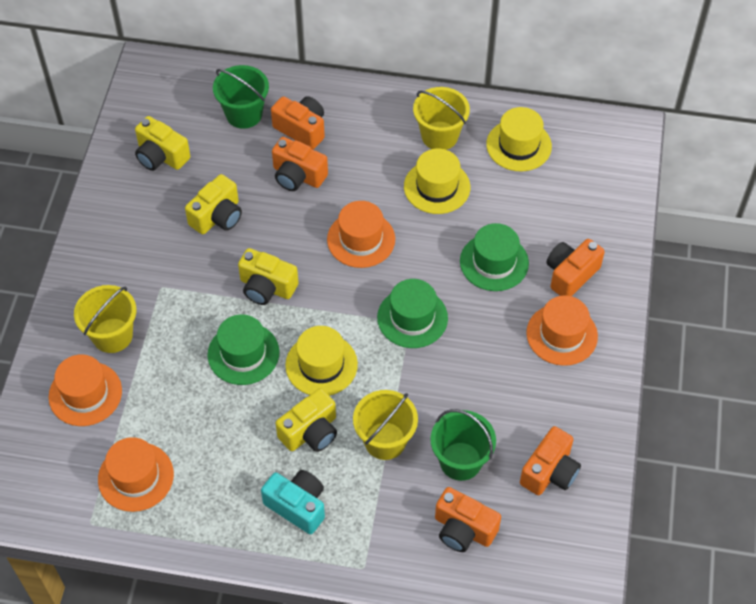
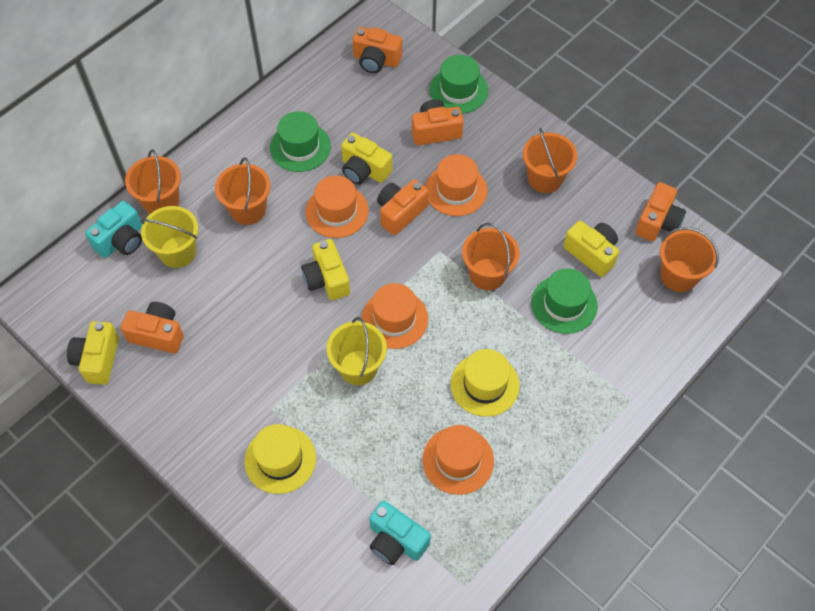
green bucket: [213,65,269,129] [430,409,496,481] = 2 -> none = 0
orange bucket: none = 0 -> [125,149,181,214] [215,157,270,225] [462,223,520,290] [523,128,577,193] [660,227,719,292] = 5
turquoise camera: [261,470,325,534] = 1 -> [85,201,142,258] [369,501,431,565] = 2
yellow bucket: [74,285,136,353] [353,390,418,460] [413,87,470,150] = 3 -> [141,206,198,268] [327,317,387,385] = 2
yellow hat: [285,326,358,396] [404,148,470,214] [486,107,552,171] = 3 -> [244,424,316,494] [451,349,520,417] = 2

